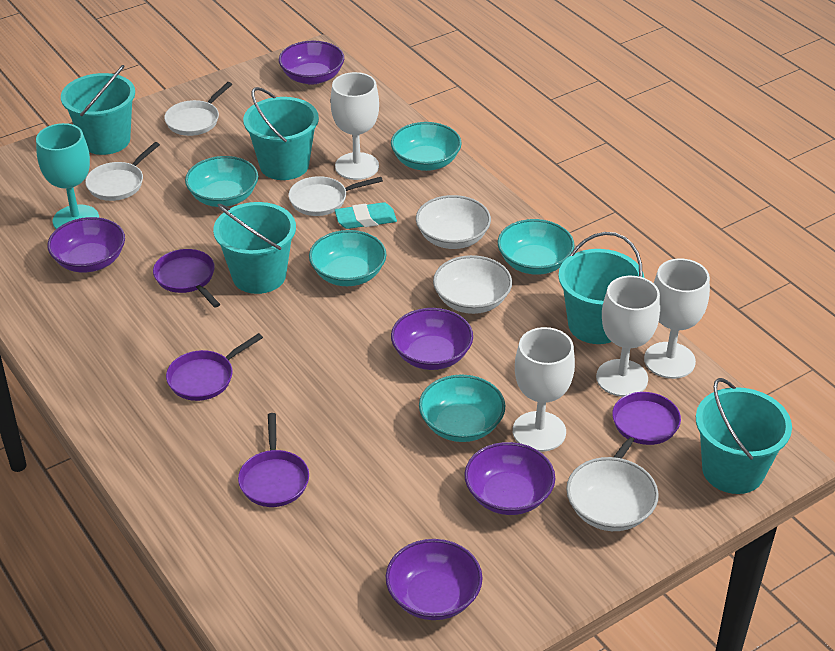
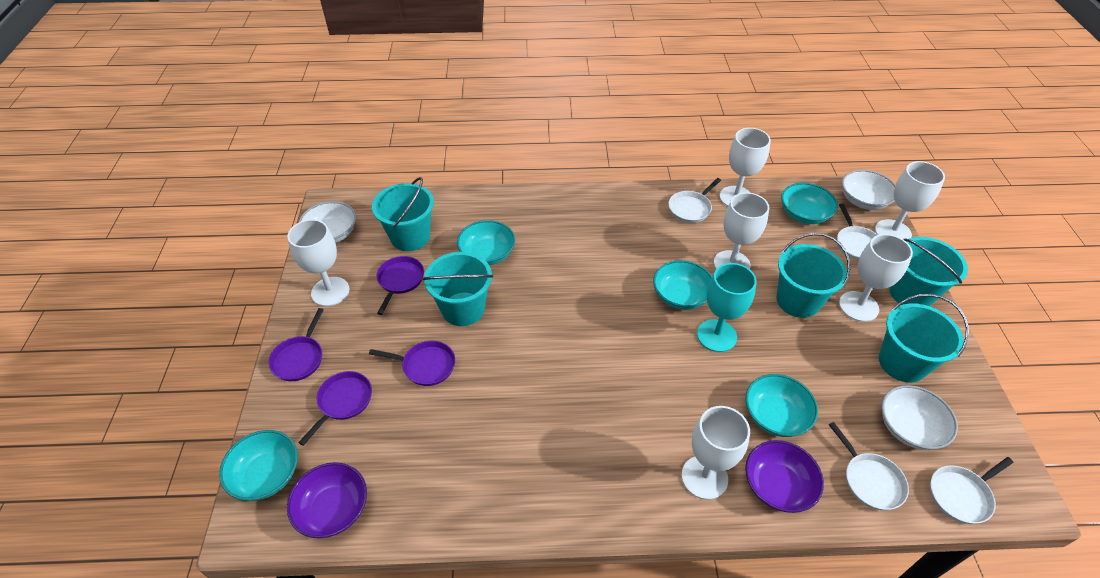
purple bowl: [47,217,125,272] [279,41,344,85] [386,539,483,620] [391,308,473,370] [464,442,555,515] = 5 -> [287,462,367,538] [745,440,824,513] = 2
turquoise eraser: [335,202,397,229] = 1 -> none = 0
white goblet: [331,72,379,180] [513,327,575,452] [596,276,660,397] [644,258,710,379] = 4 -> [287,219,349,306] [682,406,750,500] [714,192,769,269] [720,128,771,206] [839,234,913,322] [875,161,945,239] = 6
white pan: [85,142,160,201] [164,82,232,136] [289,176,383,216] = 3 -> [668,178,721,223] [829,422,909,510] [837,203,877,261] [930,457,1013,524] = 4

